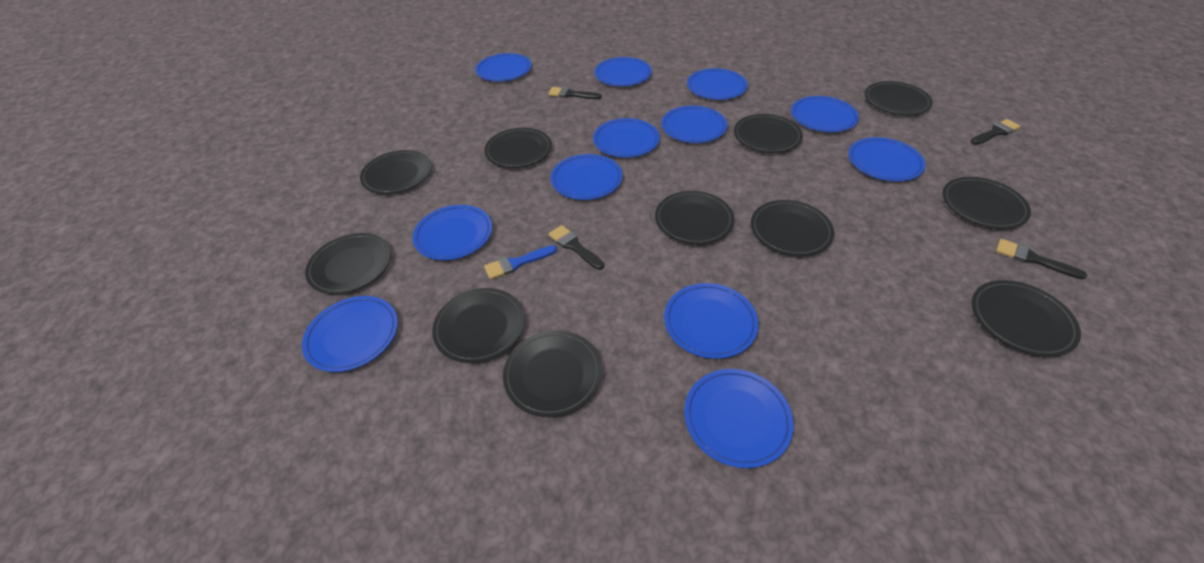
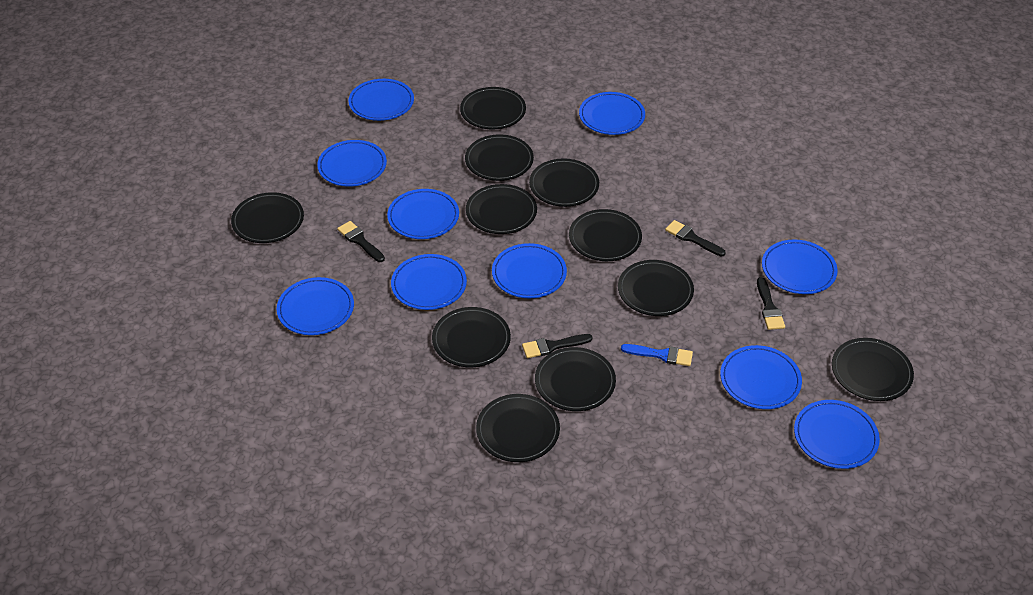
blue plate: [302,296,398,372] [413,205,492,260] [476,53,531,81] [551,154,622,200] [593,118,660,158] [594,57,652,86] [661,106,727,143] [664,283,759,359] [684,369,794,468] [687,68,748,100] [791,96,859,132] [848,137,925,181] = 12 -> [277,277,354,335] [317,140,387,187] [348,79,414,121] [387,189,459,239] [391,254,467,310] [492,243,567,298] [579,92,645,135] [720,345,802,409] [762,240,838,294] [794,400,880,469] = 10

